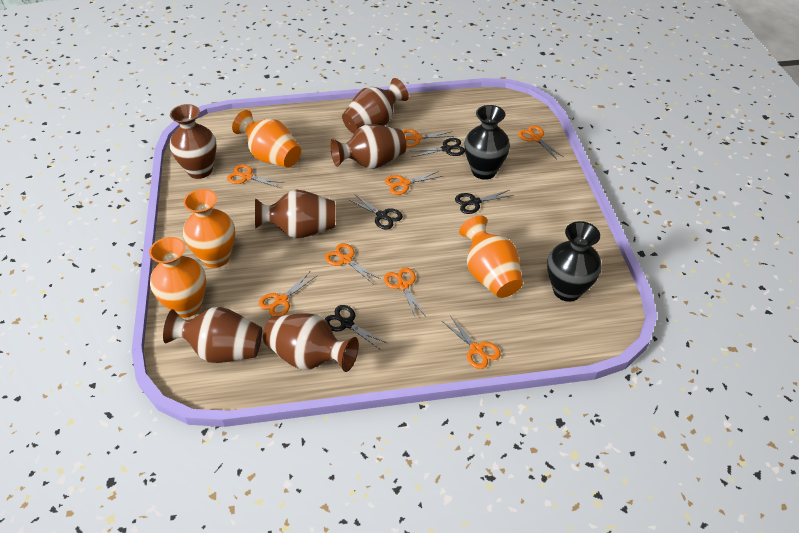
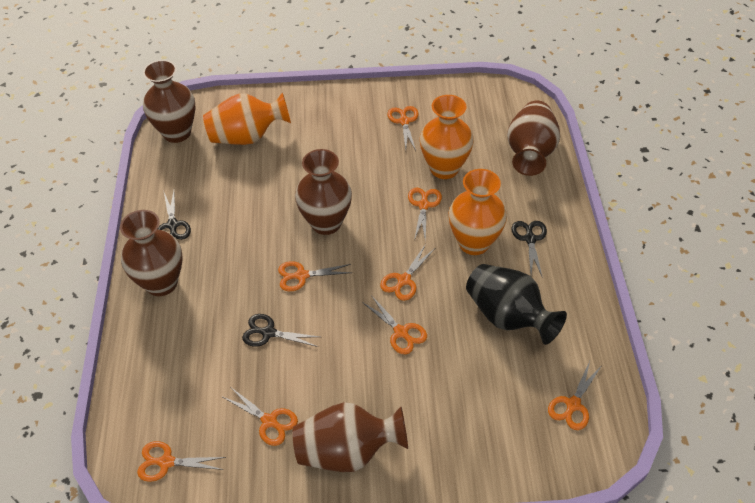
black scissors: [325,305,387,350] [348,195,403,230] [411,138,465,157] [455,190,514,214] = 4 -> [158,191,191,240] [242,314,320,347] [512,221,547,278] = 3
black vase: [464,105,510,180] [547,221,602,302] = 2 -> [466,264,567,345] = 1
brown vase: [163,307,262,363] [170,104,217,179] [255,190,335,238] [263,313,359,372] [330,124,406,169] [342,78,409,134] = 6 -> [120,210,182,296] [143,60,196,143] [293,402,408,472] [295,149,352,235] [507,101,560,176] = 5
orange vase: [149,237,206,318] [183,189,235,268] [232,110,301,168] [459,216,523,298] = 4 -> [203,92,291,145] [420,95,474,179] [449,169,507,255] = 3

